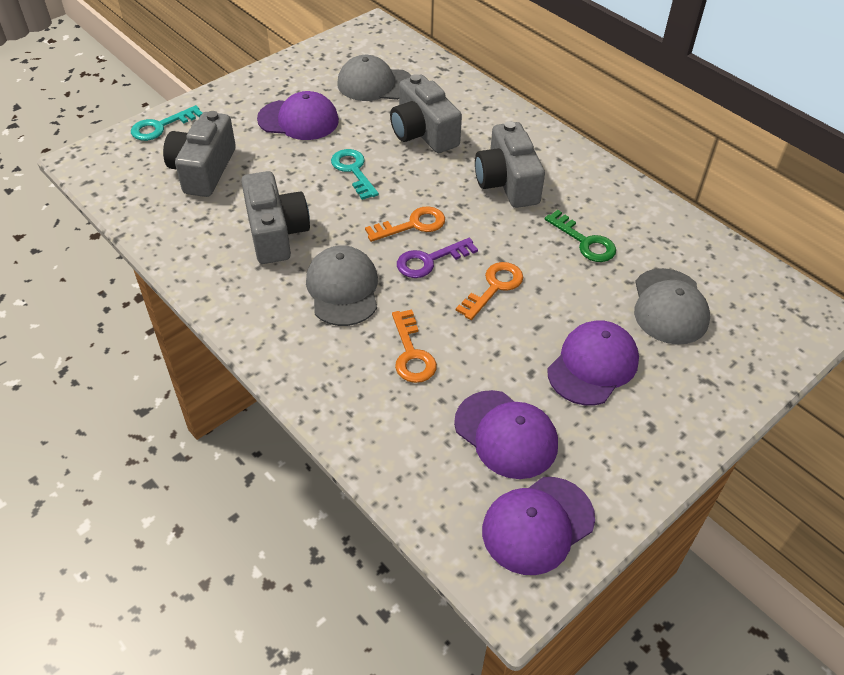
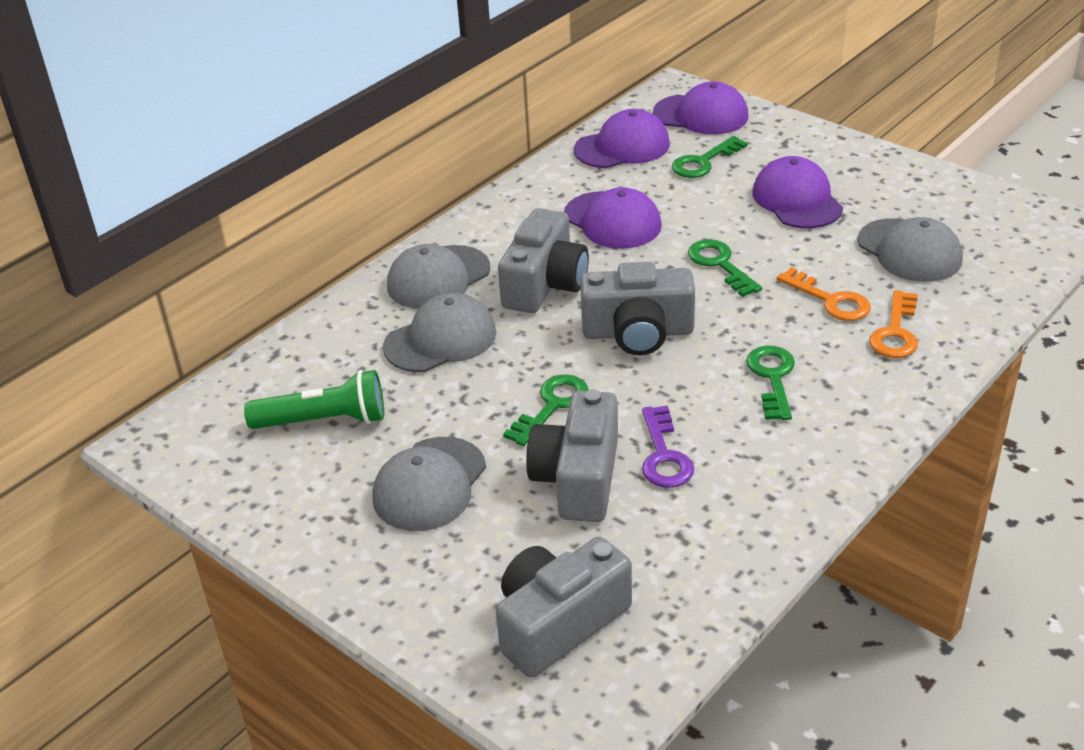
green flashlight: none = 0 -> [244,370,384,429] = 1
green key: [545,210,616,262] = 1 -> [503,374,589,446] [672,136,748,178] [688,239,762,297] [746,346,795,420] = 4
grey cap: [306,245,378,326] [337,55,412,101] [634,268,710,345] = 3 -> [372,437,486,531] [383,293,496,372] [387,244,490,309] [857,217,963,282] = 4
orange key: [365,206,445,242] [392,310,437,383] [456,262,523,320] = 3 -> [777,267,871,321] [869,290,918,358] = 2
turquoise key: [131,105,202,141] [331,149,379,200] = 2 -> none = 0

